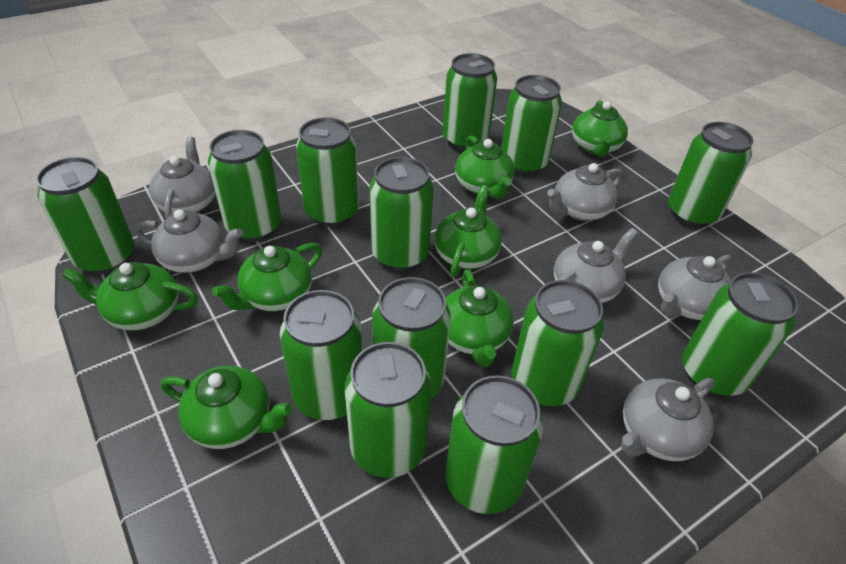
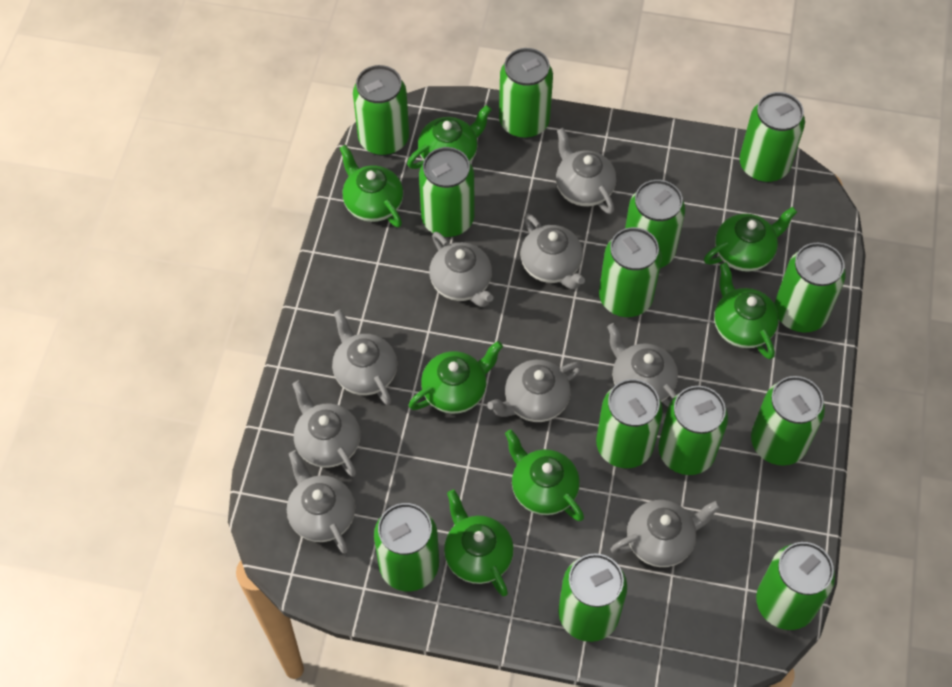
grey teapot: [135,209,243,273] [149,137,215,218] [547,163,623,221] [554,228,638,303] [621,378,714,461] [658,255,732,320] = 6 -> [287,450,355,554] [292,380,360,477] [332,309,397,405] [429,232,493,307] [487,360,583,422] [521,213,585,290] [556,128,616,214] [607,323,678,407] [610,500,721,567] = 9

